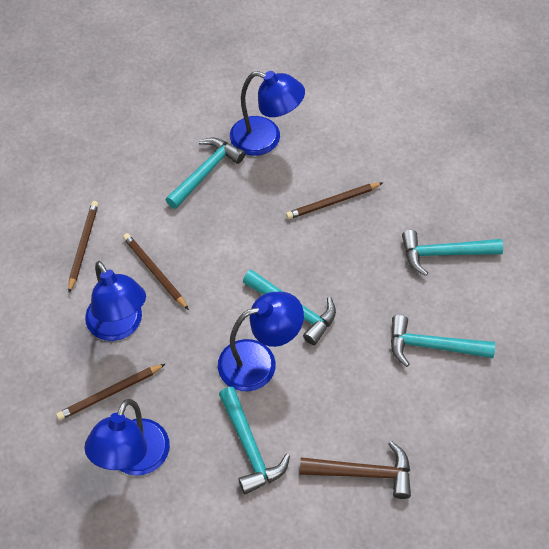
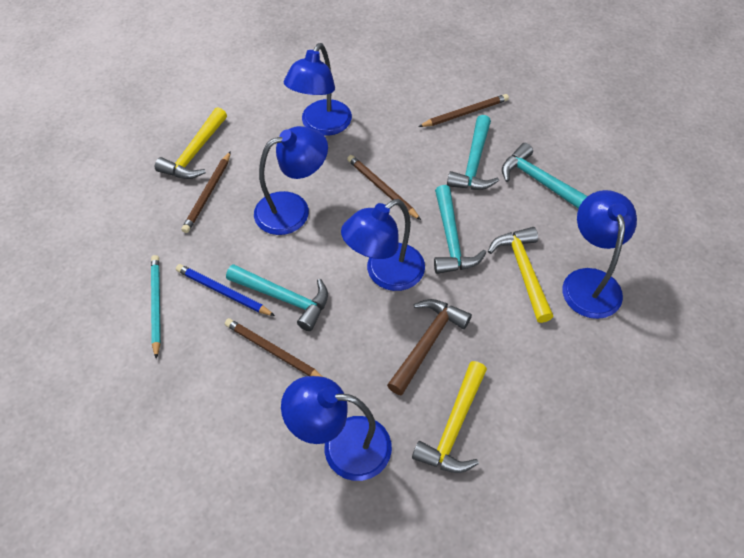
blue lamp: [84,399,170,476] [85,261,146,341] [218,292,304,391] [230,71,305,156] = 4 -> [254,126,328,235] [281,376,392,481] [284,43,352,136] [341,199,425,291] [563,190,637,319] = 5
blue pencil: none = 0 -> [176,264,275,316] = 1
turquoise hammer: [166,137,245,209] [219,387,290,494] [243,270,336,345] [391,315,495,367] [402,230,503,276] = 5 -> [226,264,328,331] [434,185,487,274] [447,115,499,190] [502,143,588,209] = 4
turquoise pencil: none = 0 -> [151,255,161,359] = 1
yellow hammer: none = 0 -> [155,107,227,179] [412,361,487,473] [488,227,553,323] = 3

